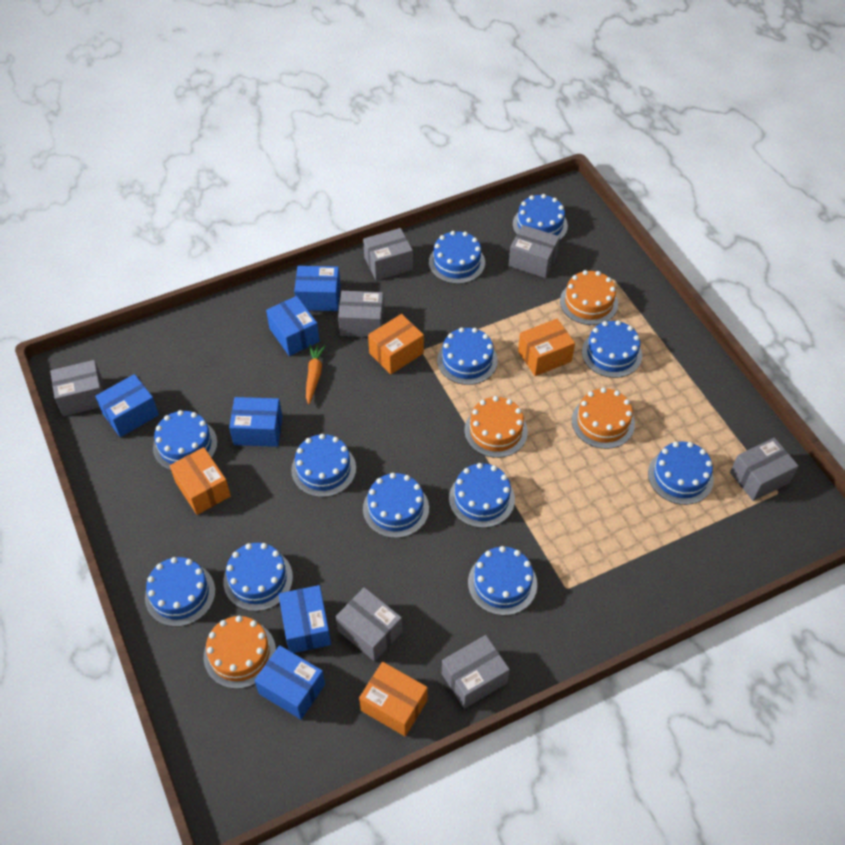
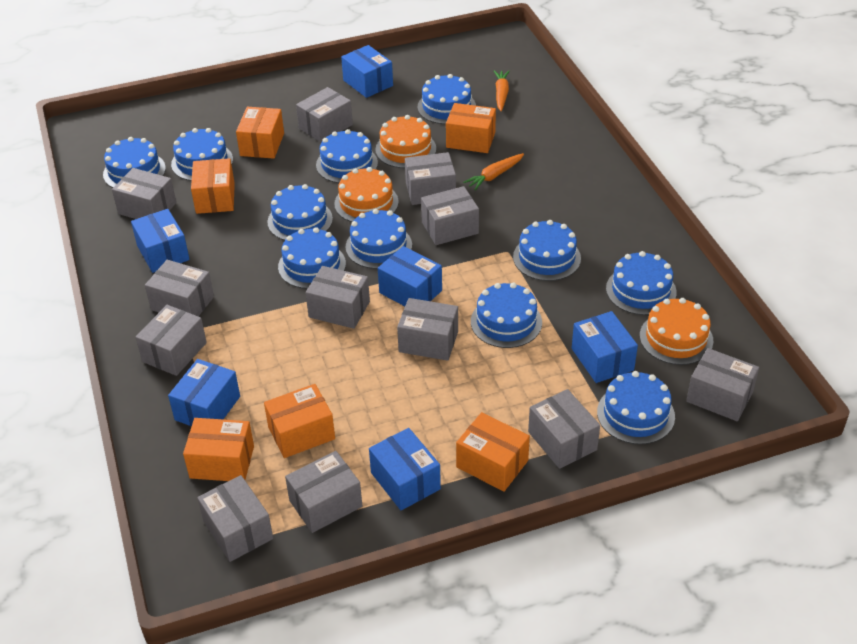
blue cake: [145,557,215,627] [153,410,217,471] [223,543,293,611] [291,434,356,497] [363,473,429,538] [429,231,485,284] [437,327,498,385] [449,463,515,528] [468,546,537,615] [513,194,568,241] [582,320,642,378] [648,442,714,505] = 12 -> [103,137,166,188] [171,128,233,181] [267,184,333,240] [278,227,346,289] [316,129,378,183] [345,209,412,269] [418,74,476,124] [471,282,542,348] [513,220,581,281] [597,371,675,444] [606,251,677,315] = 11
grey box: [50,360,105,416] [336,587,402,661] [338,291,384,337] [363,228,413,281] [442,635,510,709] [509,225,560,278] [730,438,799,501] = 7 -> [112,168,176,219] [135,305,207,376] [145,260,214,317] [197,475,273,562] [285,451,362,533] [296,87,353,142] [305,266,370,329] [397,298,458,361] [405,152,456,205] [421,186,479,245] [528,389,600,469] [686,348,759,421] = 12
orange box: [170,447,231,515] [359,662,428,737] [368,314,424,374] [518,319,575,376] = 4 -> [183,418,254,481] [191,158,235,214] [236,107,284,159] [264,384,335,458] [446,103,496,153] [456,412,530,492] = 6
orange cake: [204,616,276,689] [464,396,528,458] [560,270,618,325] [572,387,635,449] = 4 -> [334,167,399,222] [375,115,436,168] [640,298,713,365] = 3
orange carrot: [306,344,326,404] = 1 -> [463,153,524,190] [494,70,509,112] = 2

